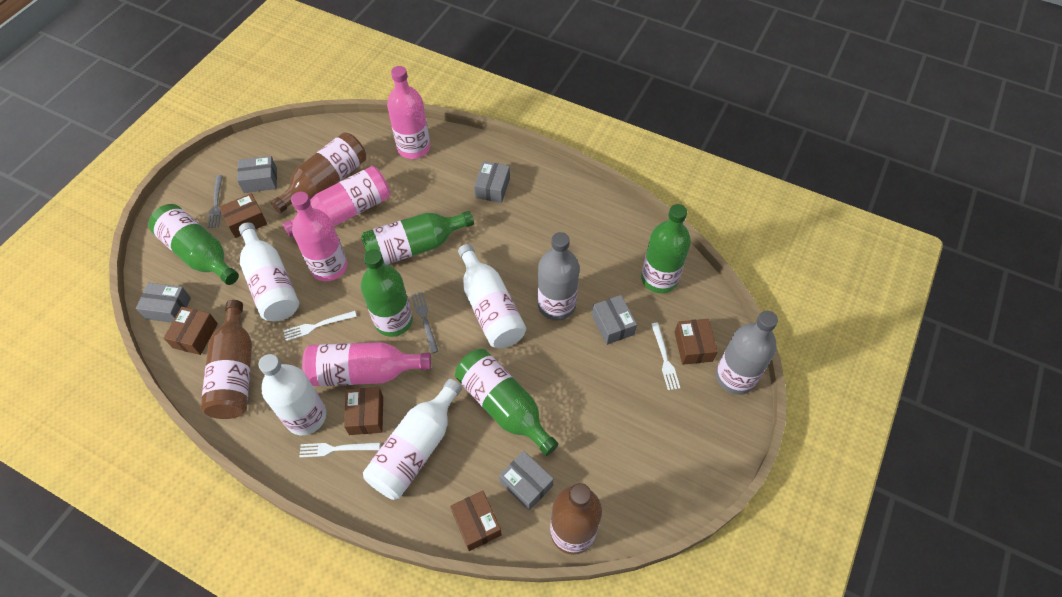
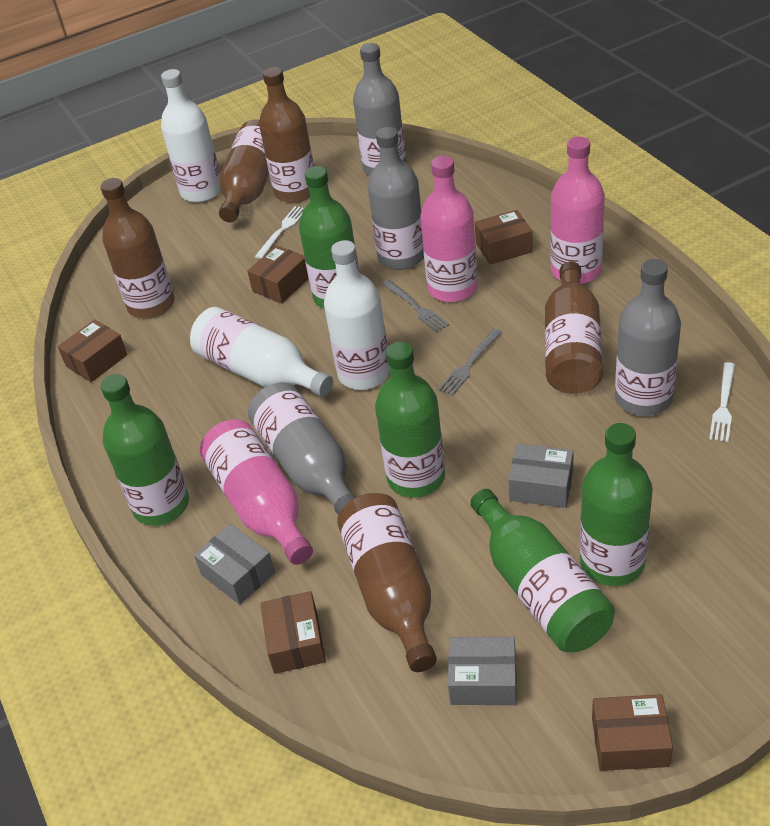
brown bottle: [201,300,252,419] [271,132,366,213] [550,483,602,555] = 3 -> [100,178,175,319] [219,120,269,222] [259,67,314,203] [337,493,437,672] [545,261,603,394] = 5
grey bottle: [537,232,580,320] [716,311,778,395] = 2 -> [248,382,356,515] [353,43,406,176] [368,127,424,270] [615,259,681,416] = 4
grey box: [136,283,191,323] [237,156,277,193] [474,161,510,203] [499,451,554,510] [592,295,637,345] = 5 -> [194,524,275,605] [448,637,517,705] [508,444,574,508] = 3
pink bottle: [282,166,390,237] [291,192,347,281] [302,342,431,386] [387,66,430,159] = 4 -> [200,419,313,565] [420,156,478,302] [550,137,605,284] = 3
white bottle: [239,222,299,321] [258,354,326,435] [363,379,462,500] [458,244,526,348] = 4 -> [161,69,221,203] [190,307,333,397] [324,240,390,390] = 3
white fork: [284,311,357,341] [299,442,380,458] [651,323,680,390] = 3 -> [255,206,304,259] [709,362,735,442] = 2

